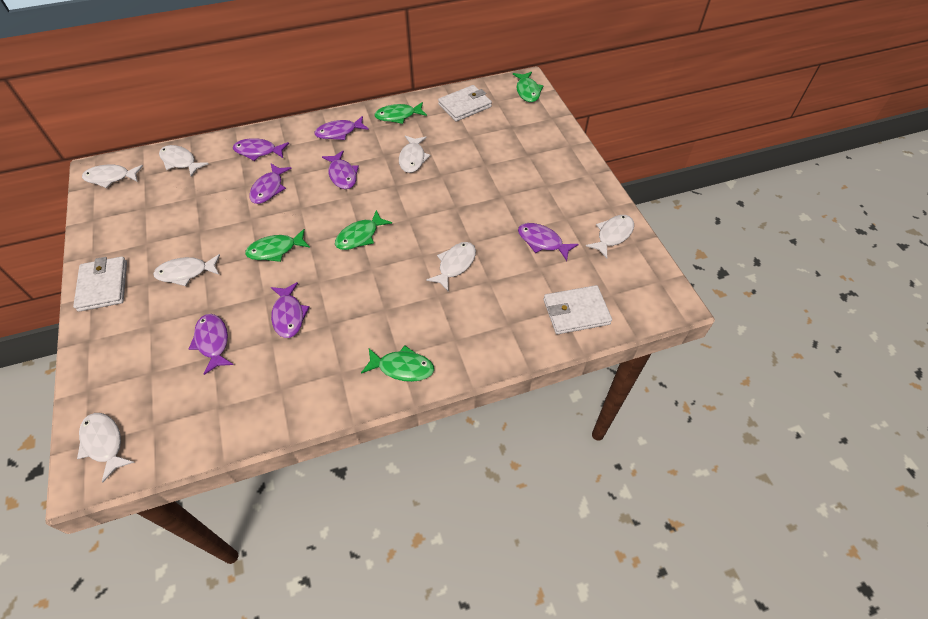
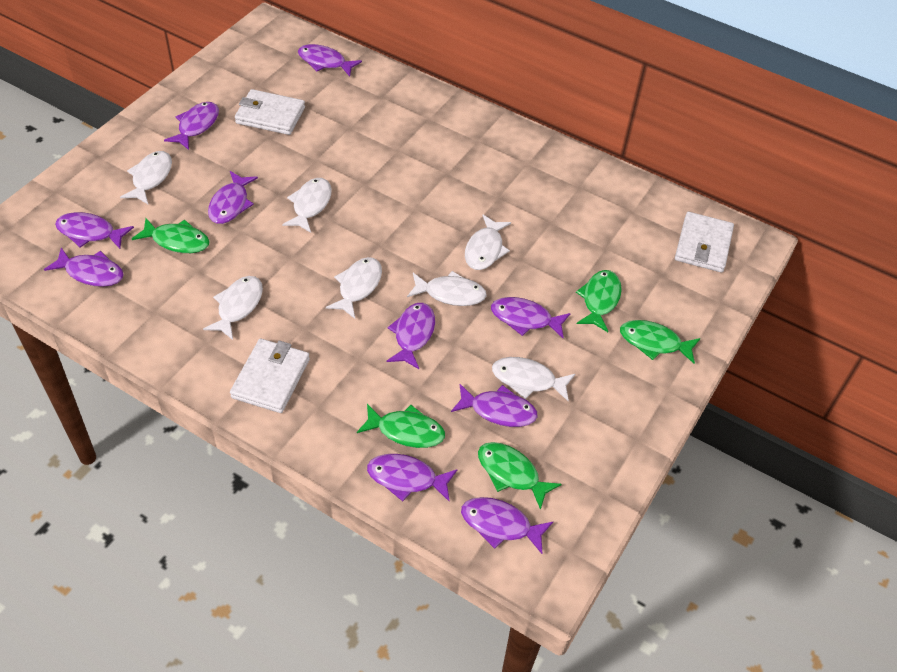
purple fish: [189,314,234,375] [233,138,289,161] [249,164,292,204] [271,282,310,338] [314,116,369,140] [322,151,359,189] [518,223,579,261] = 7 -> [44,248,124,287] [55,212,134,249] [164,102,219,150] [208,171,258,224] [298,44,362,77] [367,454,458,501] [387,303,435,369] [451,384,538,427] [461,497,553,554] [491,297,571,338] = 10

